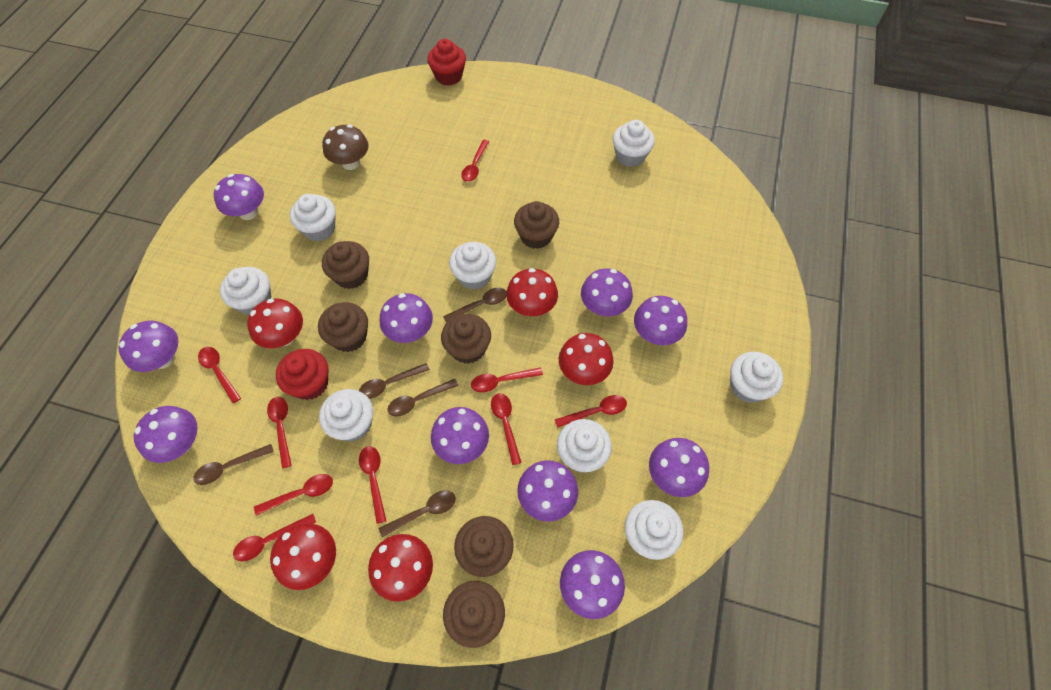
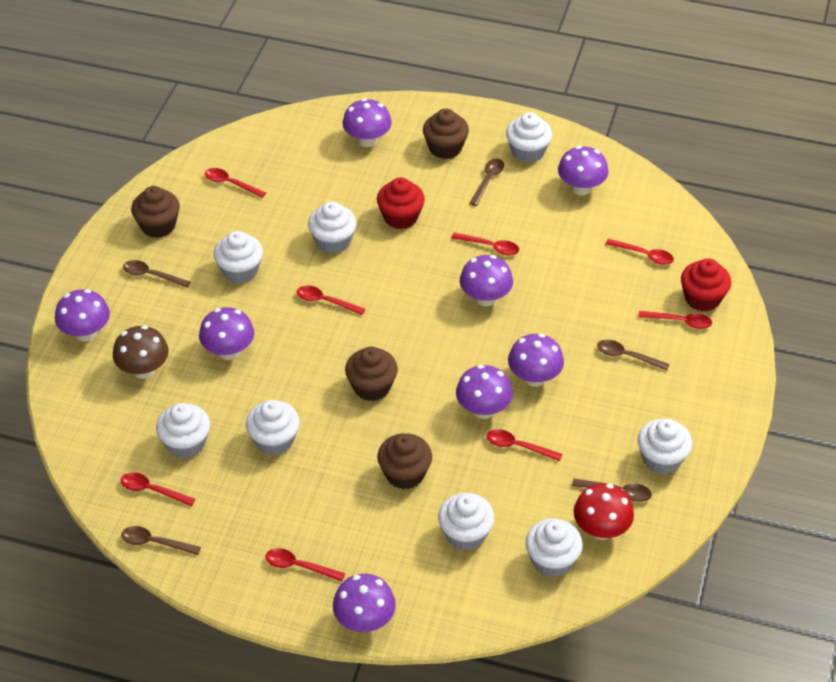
brown cupcake: [318,302,368,352] [322,241,369,289] [441,314,491,364] [443,581,505,648] [454,516,514,577] [514,201,559,249] = 6 -> [131,186,180,238] [345,347,398,401] [377,433,432,489] [423,108,469,159] = 4
purple mushroom: [119,321,178,372] [134,406,198,463] [214,174,264,220] [380,293,433,343] [431,407,489,464] [517,460,578,522] [560,550,625,619] [581,268,633,316] [634,296,687,345] [649,438,709,497] = 10 -> [55,289,110,342] [199,307,254,360] [333,574,396,632] [342,98,392,147] [456,365,513,419] [460,255,513,306] [508,333,564,387] [558,146,609,195] = 8
red mushroom: [247,298,303,348] [270,524,336,590] [368,534,433,602] [506,268,558,316] [559,333,614,385] = 5 -> [573,484,634,540] = 1
red spoon: [198,347,241,403] [233,514,316,562] [254,474,333,516] [267,397,292,468] [359,446,386,524] [461,140,489,182] [471,367,543,393] [491,393,522,465] [555,395,627,428] = 9 -> [121,472,196,506] [205,168,266,198] [265,548,345,581] [297,286,365,315] [451,233,519,255] [486,429,562,461] [606,239,674,265] [638,311,712,329] = 8

